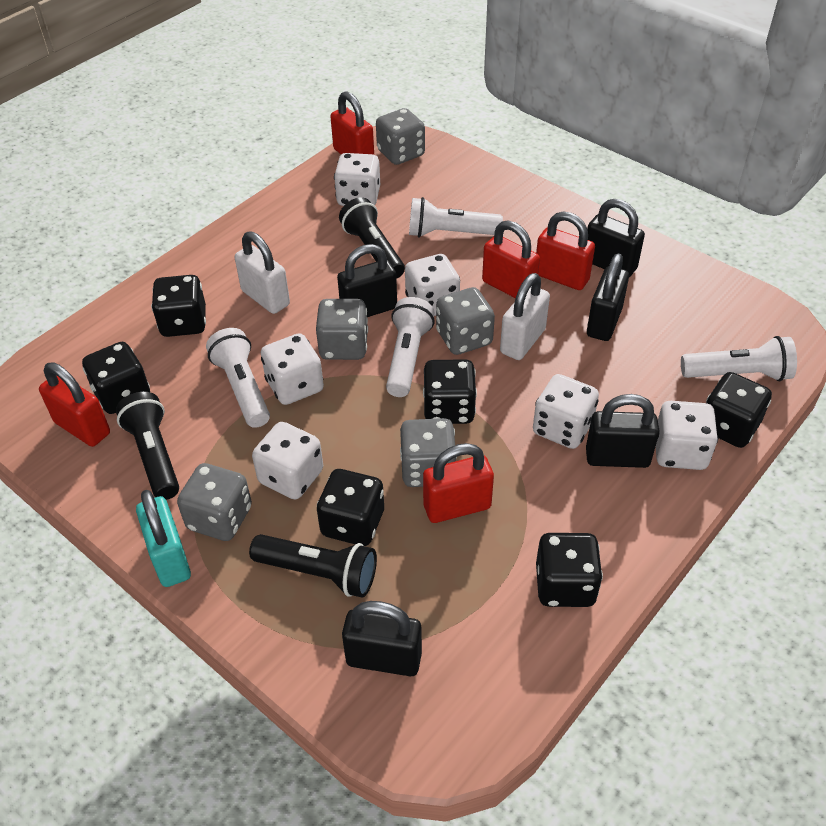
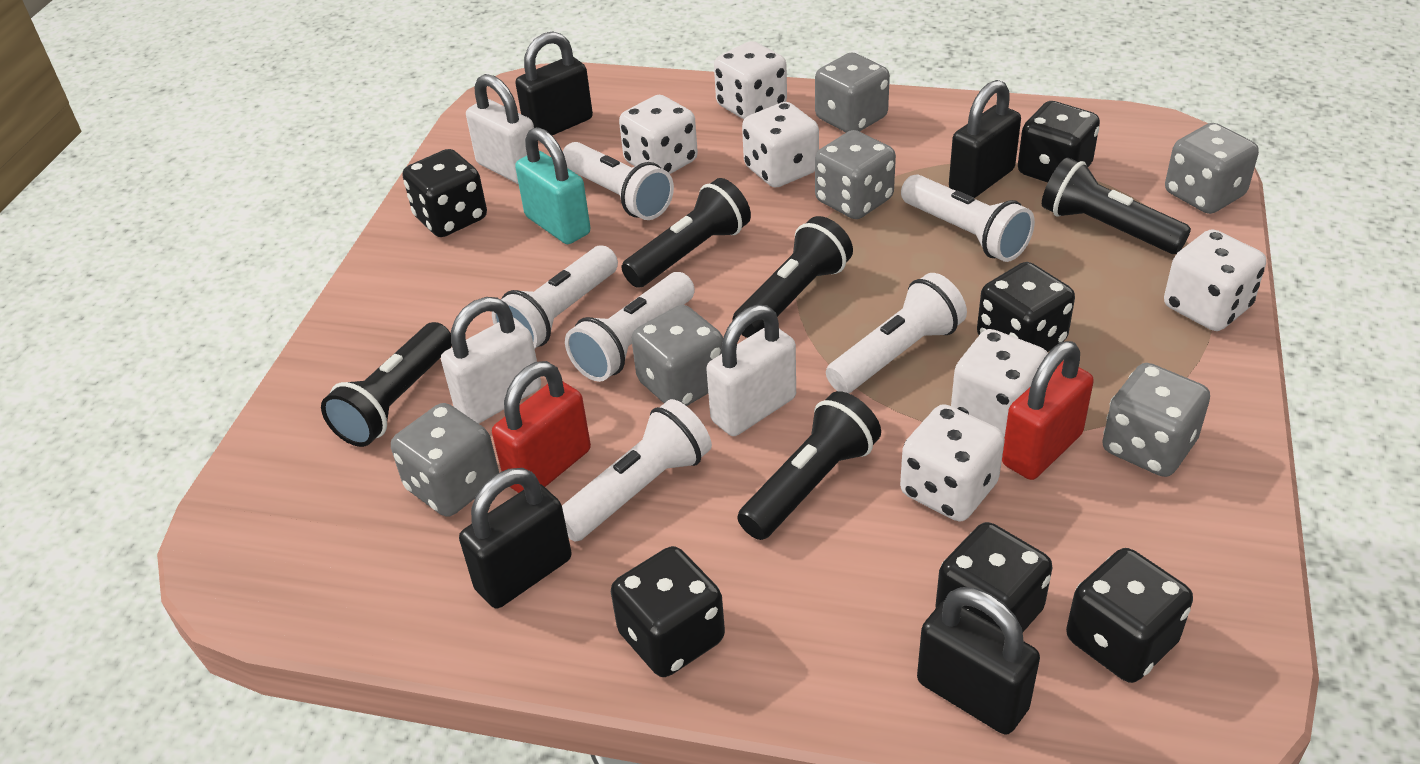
black flashlight: [116,392,179,500] [249,534,377,598] [339,197,405,279] = 3 -> [321,322,452,447] [621,178,751,288] [732,216,853,338] [737,391,881,540] [1042,157,1191,254] = 5
black padlock: [337,244,397,317] [342,601,422,676] [586,394,659,468] [587,254,629,341] [588,199,645,277] = 5 -> [459,468,572,609] [515,32,593,135] [917,587,1040,735] [949,80,1021,198] = 4
grey dice: [177,463,252,541] [316,299,368,360] [376,108,425,165] [400,418,457,487] [436,287,495,355] = 5 -> [391,403,499,517] [631,305,723,406] [815,52,890,132] [815,130,896,219] [1102,363,1210,477] [1165,123,1259,214] = 6
red padlock: [39,362,110,447] [330,91,374,155] [423,443,494,523] [482,221,540,298] [536,212,595,290] = 5 -> [492,361,591,493] [1002,341,1094,480] = 2
white flashlight: [206,328,270,428] [386,297,435,397] [409,197,503,237] [681,336,797,381] = 4 -> [492,246,618,349] [562,142,674,220] [562,399,712,542] [565,272,695,382] [826,273,967,393] [901,174,1035,262] = 6
white padlock: [235,231,290,314] [500,273,550,360] = 2 -> [441,297,541,424] [466,74,534,184] [706,305,796,436] = 3

